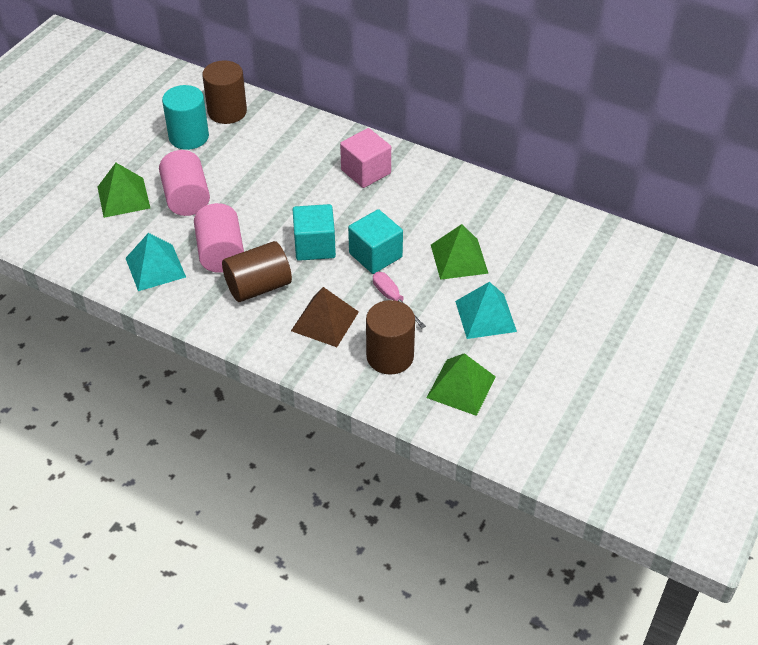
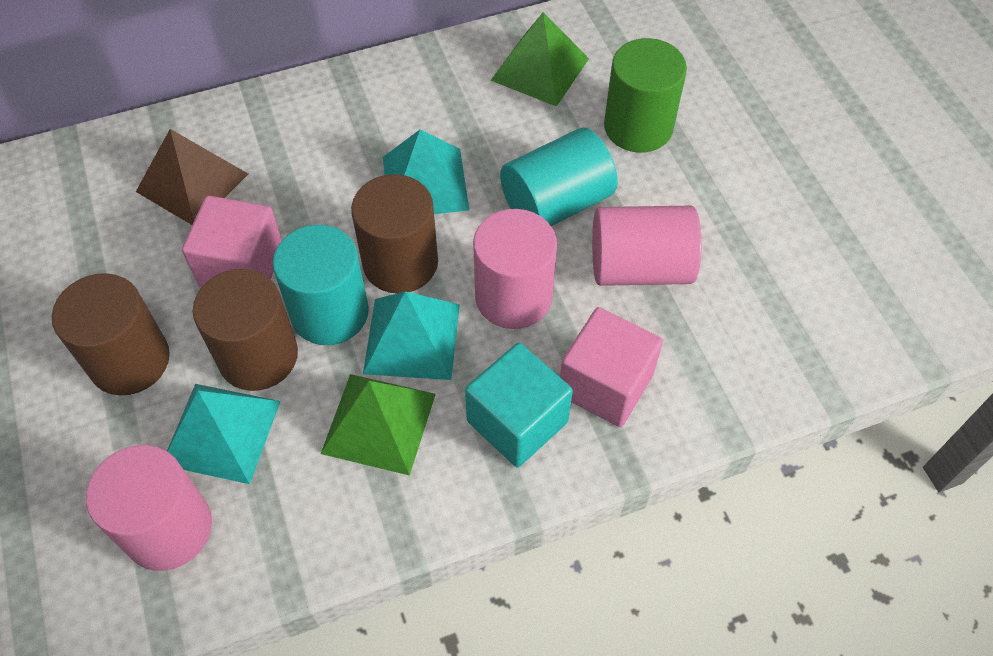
green cylinder: none = 0 -> [604,38,687,153] = 1
green pyramid: [97,163,150,218] [426,353,496,416] [431,224,489,280] = 3 -> [321,374,436,476] [491,12,589,107] = 2
pink cube: [340,128,391,188] = 1 -> [182,196,282,288] [560,307,663,427] = 2
pink cylinder: [159,150,210,216] [194,203,244,273] = 2 -> [86,445,212,571] [473,209,557,329] [592,206,701,286] = 3
pink screwdriver: [373,272,426,328] = 1 -> none = 0
turquoise cube: [293,204,336,261] [348,209,403,274] = 2 -> [465,343,573,467] = 1
turquoise cylinder: [162,85,209,150] = 1 -> [273,225,369,345] [500,128,618,226] = 2
turquoise pyramid: [126,233,186,291] [455,282,517,339] = 2 -> [167,384,281,484] [363,291,460,380] [383,129,469,214] = 3

